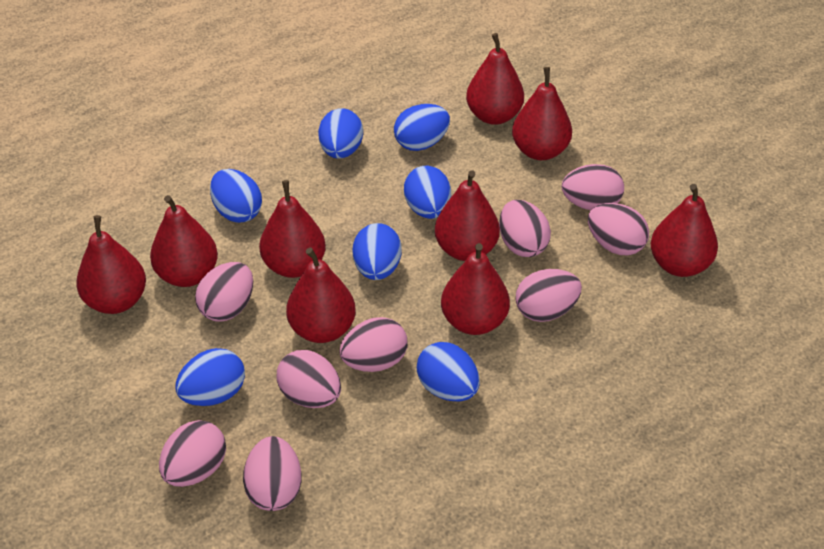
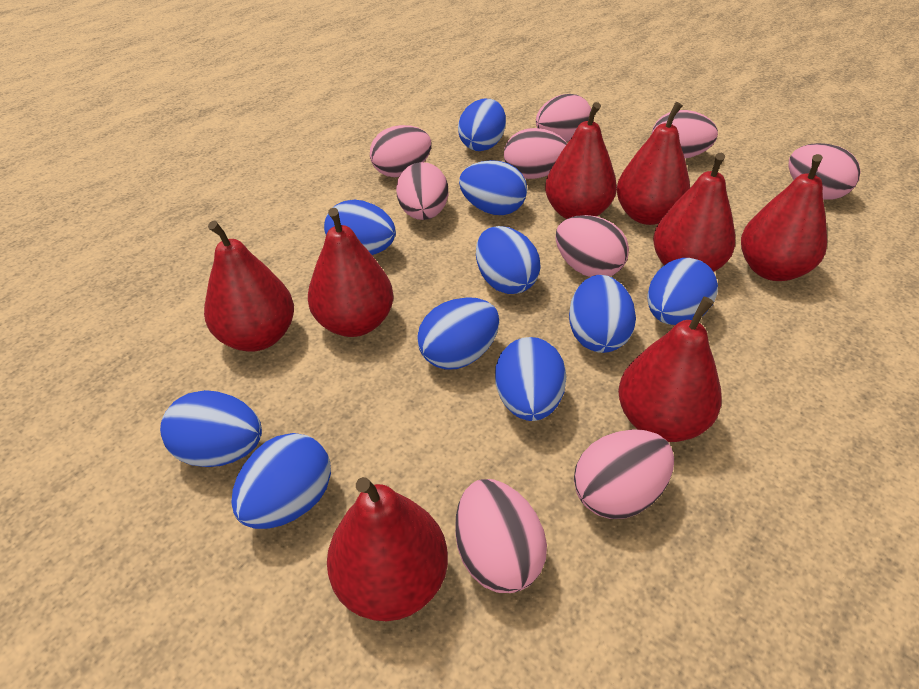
blue egg: [175,348,245,406] [210,169,262,223] [318,108,363,159] [352,223,402,280] [394,104,450,151] [404,166,451,219] [417,342,479,401] = 7 -> [160,390,262,467] [231,433,331,529] [324,200,396,255] [417,297,499,370] [458,99,506,151] [459,160,527,215] [476,226,541,294] [495,337,567,421] [569,275,636,353] [648,258,718,325] = 10
red pear: [76,215,146,314] [150,195,218,287] [259,180,326,278] [286,248,356,343] [435,170,500,261] [441,243,510,335] [466,33,524,125] [512,67,572,160] [651,184,718,277] = 9 -> [204,221,294,352] [308,208,394,337] [327,477,448,621] [545,102,617,219] [616,102,690,225] [618,297,722,442] [653,153,735,272] [741,154,827,281] = 8

